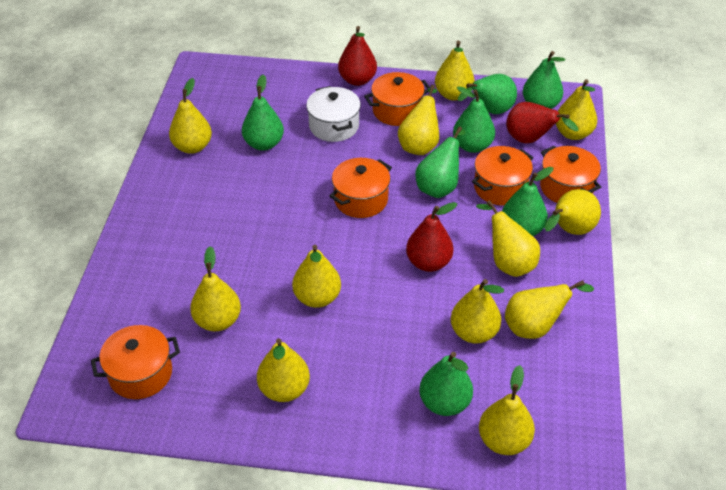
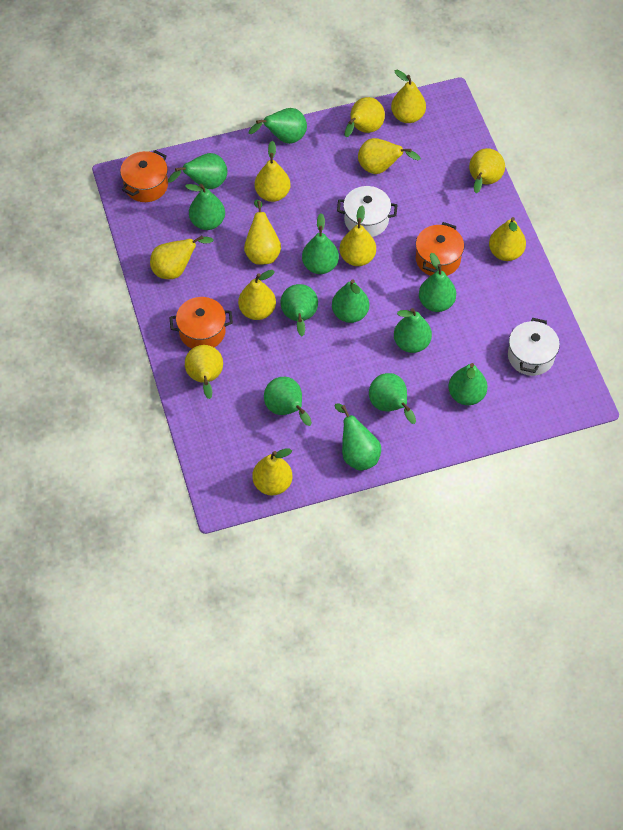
green pear: [242,74,284,151] [415,126,466,198] [419,352,473,416] [453,86,495,153] [458,74,517,114] [502,167,553,236] [523,51,566,109] = 7 -> [168,153,227,189] [185,184,225,230] [249,108,307,144] [264,377,312,426] [280,284,318,336] [302,213,339,274] [332,279,369,323] [334,403,381,471] [369,373,416,424] [394,308,432,353] [419,253,456,312] [448,363,488,405] = 12
orange pot: [91,325,180,399] [329,158,392,218] [364,72,430,126] [472,146,534,205] [540,146,601,203] = 5 -> [120,150,168,202] [169,297,233,349] [416,222,464,276] = 3
red pear: [338,26,377,86] [406,202,457,272] [506,102,578,144] = 3 -> none = 0
white pot: [306,86,361,142] = 1 -> [337,186,397,237] [508,318,560,376] = 2

